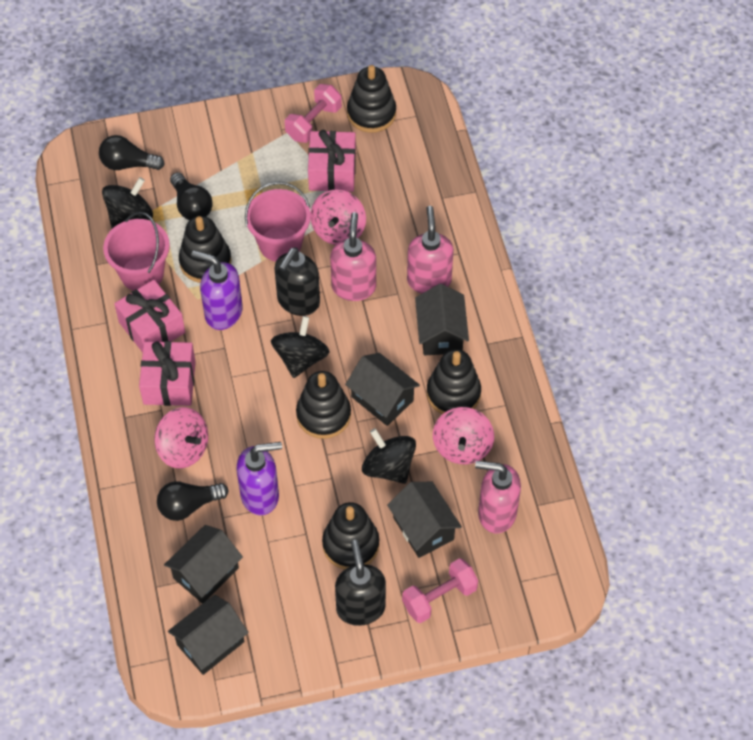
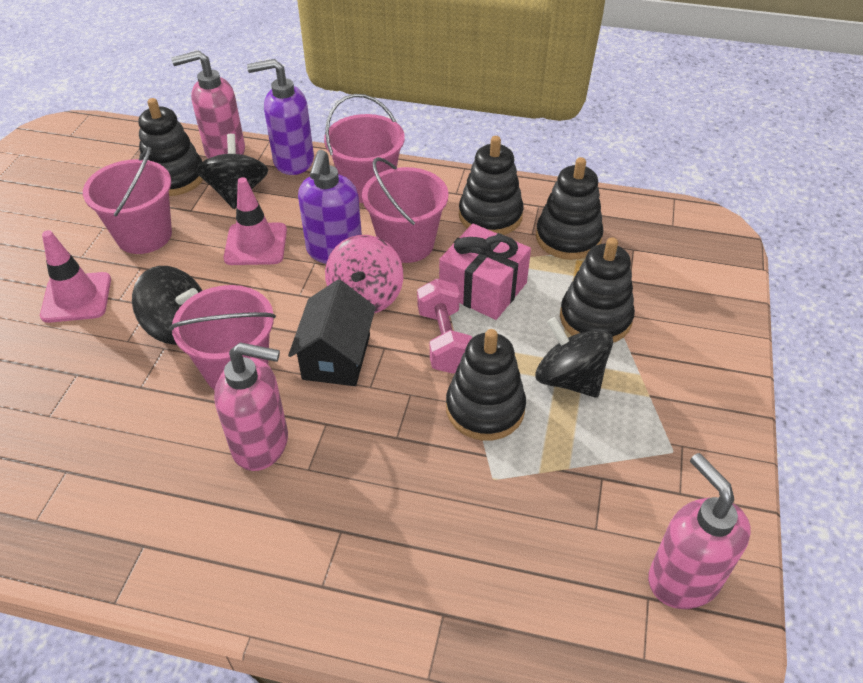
black house: [164,525,243,604] [168,595,249,675] [345,353,420,426] [387,482,462,558] [415,284,469,355] = 5 -> [288,279,376,386] = 1
black light bulb: [99,135,165,170] [157,481,229,521] [170,172,213,220] = 3 -> none = 0
black soap dispenser: [275,247,320,316] [335,540,386,626] = 2 -> none = 0
pink bucket: [103,212,170,291] [245,181,311,262] = 2 -> [83,147,172,254] [169,285,276,390] [324,94,405,203] [362,157,448,263] = 4
pink dumbbell: [285,84,342,143] [402,558,478,623] = 2 -> [417,278,472,374] = 1
pink gift: [114,280,185,353] [139,341,196,406] [308,130,356,192] = 3 -> [439,224,531,320] = 1
pink spinning top: [154,407,208,468] [311,189,366,245] [433,407,494,464] = 3 -> [325,235,403,313] = 1
pink traffic cone: none = 0 -> [40,230,111,323] [224,177,287,265] = 2

